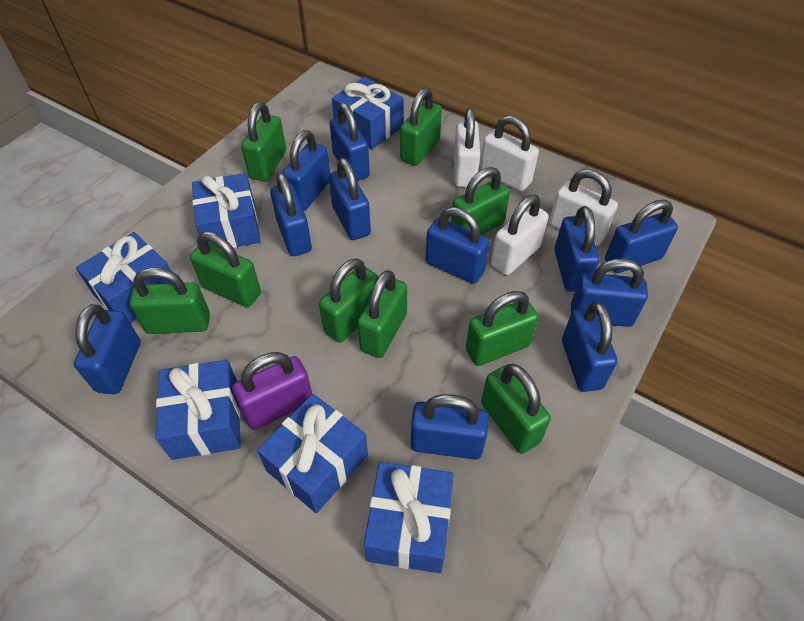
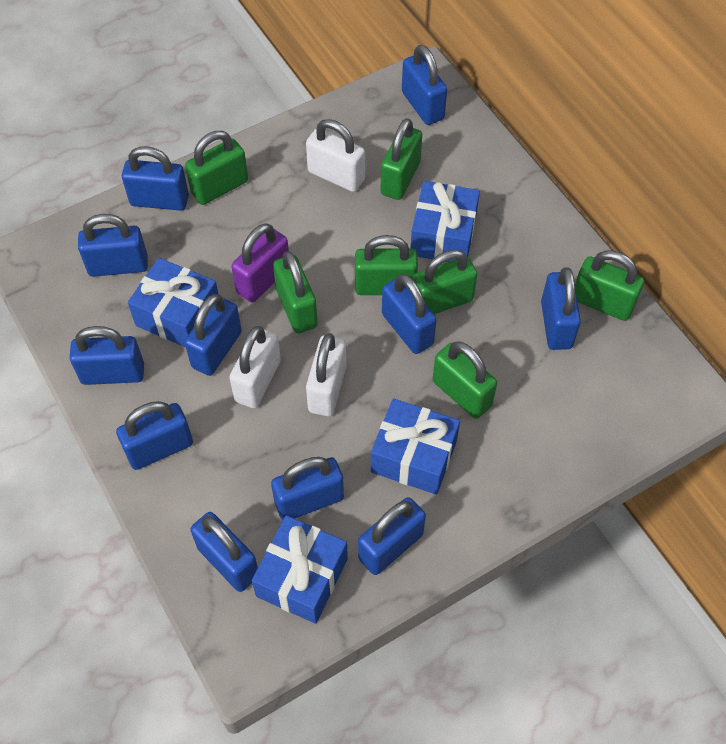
blue gift: [76,232,171,323] [156,360,241,460] [192,173,261,248] [257,394,368,513] [332,77,403,149] [364,462,454,573] = 6 -> [128,258,219,347] [252,515,348,624] [371,398,460,495] [411,181,480,262] = 4
green padlock: [129,267,210,334] [190,231,261,307] [241,102,286,181] [319,258,378,343] [357,270,407,358] [400,88,442,166] [451,167,510,235] [466,291,539,366] [481,364,551,454] = 9 -> [185,131,248,205] [273,251,318,333] [355,235,418,295] [381,118,422,200] [413,250,477,314] [433,341,497,419] [575,250,644,321] = 7
white padlock: [454,108,480,187] [480,115,539,191] [491,195,549,275] [549,169,618,246] = 4 -> [229,326,281,408] [306,119,365,192] [306,333,346,416] = 3

